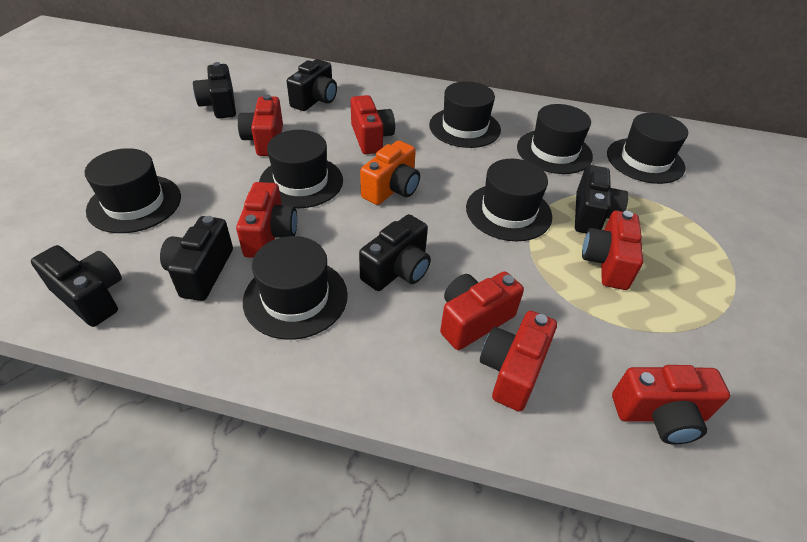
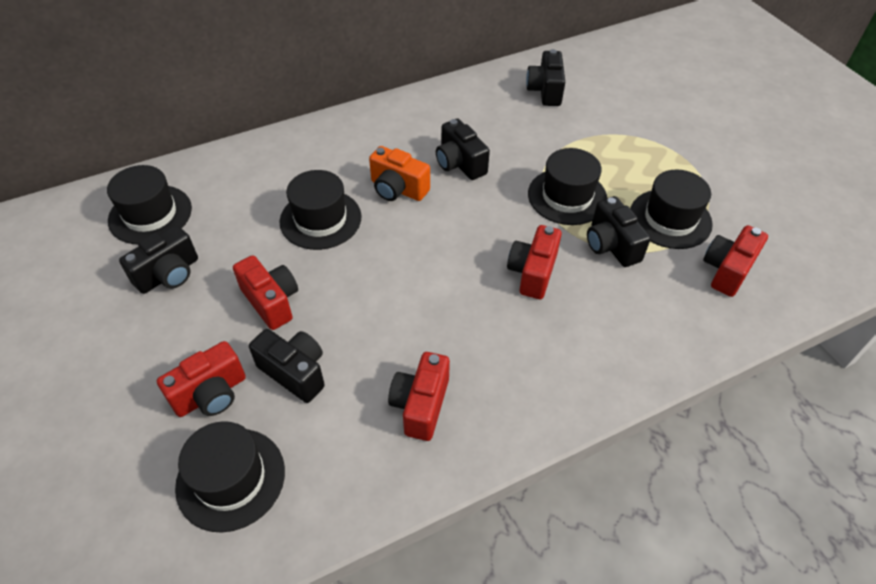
black camera: [31,245,122,327] [160,216,233,301] [193,62,236,118] [287,59,337,111] [359,214,431,291] [575,165,628,233] = 6 -> [119,225,198,294] [249,329,325,403] [436,118,490,180] [526,49,565,106] [587,196,651,267] = 5
black hat: [85,148,181,233] [243,236,348,340] [259,130,343,208] [429,81,501,148] [466,159,552,241] [517,104,593,174] [607,113,688,184] = 7 -> [107,165,192,244] [175,421,285,533] [279,170,362,250] [528,148,607,225] [630,170,713,249] = 5
red camera: [236,182,297,258] [238,94,283,156] [350,95,395,154] [440,271,524,350] [480,311,557,412] [582,211,643,290] [612,365,730,445] = 7 -> [157,341,246,417] [233,255,298,330] [388,352,450,441] [507,225,562,299] [703,225,768,297] = 5

